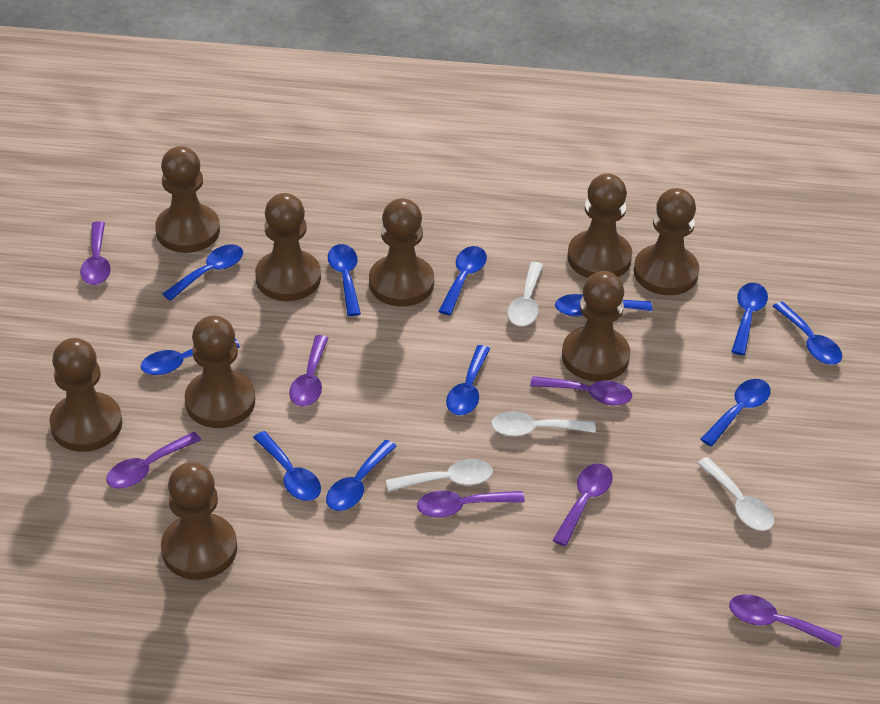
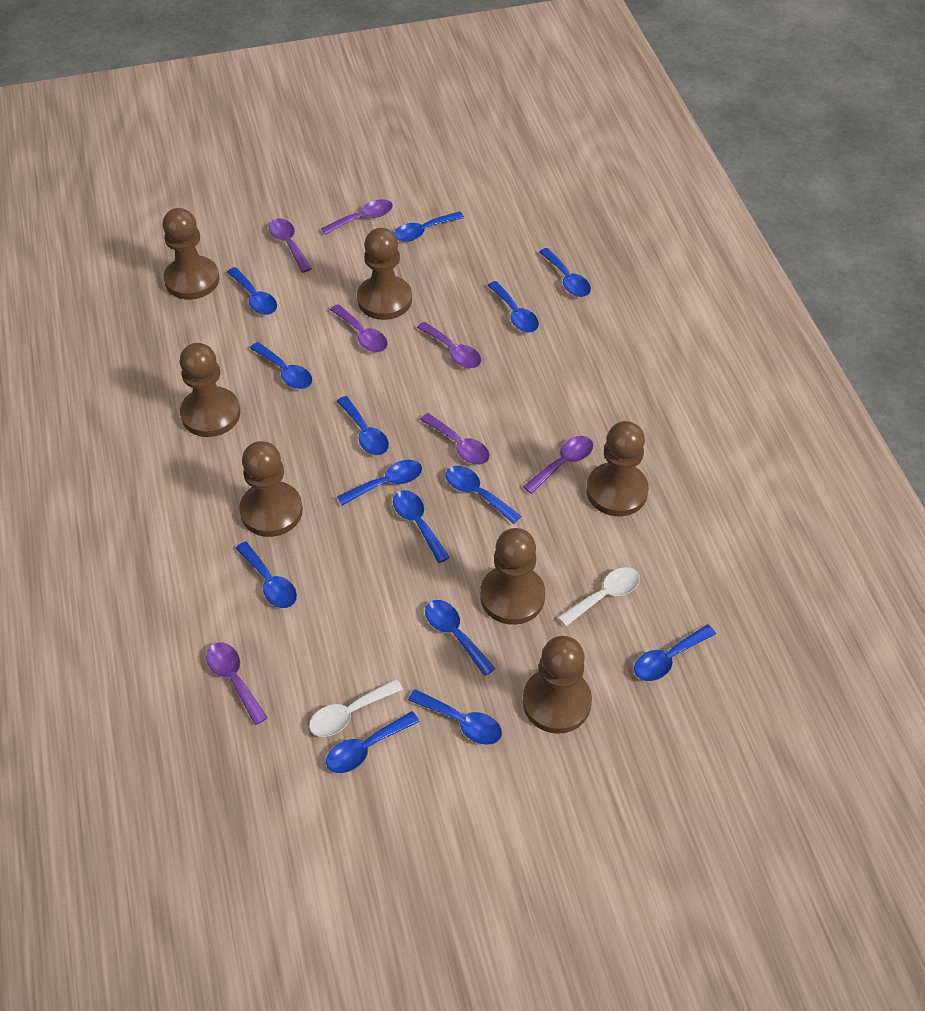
blue spoon: [141,338,240,375] [162,244,243,301] [253,431,321,501] [326,440,397,511] [328,244,361,316] [439,246,487,315] [446,345,490,415] [555,294,652,316] [700,379,771,447] [731,283,768,355] [773,301,842,365] = 11 -> [227,267,277,315] [236,541,297,608] [250,342,312,389] [326,711,420,773] [337,396,389,455] [337,460,422,506] [393,490,450,563] [394,211,464,242] [408,689,502,745] [425,600,495,676] [446,466,521,524] [488,281,539,333] [539,248,591,297] [634,624,716,681] = 14
brown pawn: [49,338,122,452] [155,146,220,253] [161,462,237,580] [184,315,255,428] [255,193,321,301] [369,198,434,307] [562,271,630,382] [567,173,632,278] [634,188,700,295] = 9 -> [163,208,219,300] [180,343,240,437] [239,441,303,537] [357,228,412,320] [480,528,545,625] [523,636,592,734] [586,421,649,516] = 7
white spoon: [386,459,493,491] [491,411,596,436] [507,262,543,326] [697,457,774,531] = 4 -> [309,679,403,737] [558,567,640,626] = 2

